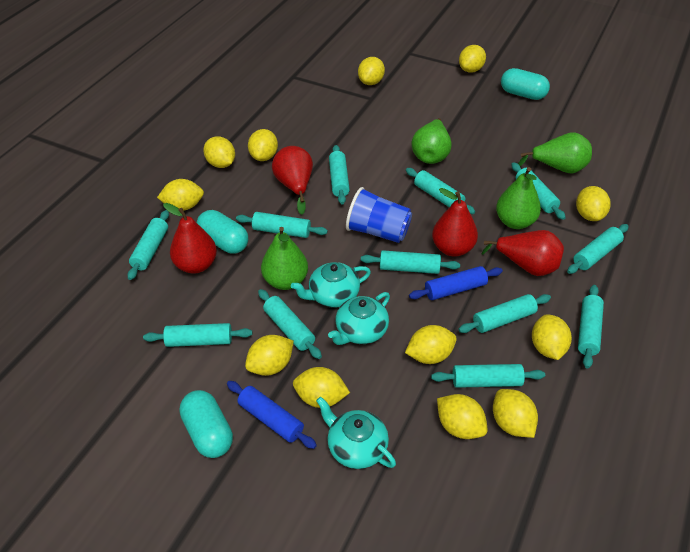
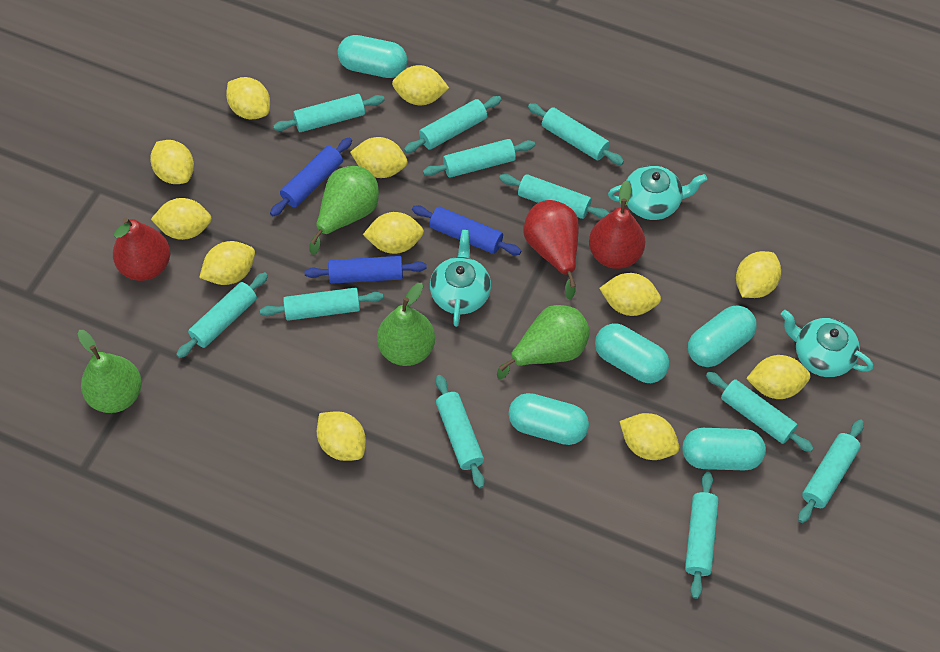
blue cup: [346,187,412,243] = 1 -> none = 0
blue rolling pin: [227,381,317,449] [409,266,503,300] = 2 -> [270,137,352,216] [304,256,427,284] [412,205,521,255] = 3
red pear: [163,203,217,274] [272,146,313,215] [432,188,478,257] [481,230,564,276] = 4 -> [113,217,170,281] [524,200,579,299] [589,181,645,269] = 3
turquoise capsule: [179,390,233,458] [197,210,248,254] [501,68,550,100] = 3 -> [337,35,407,78] [508,393,589,445] [595,323,669,383] [682,428,766,470] [688,305,757,367] = 5
turquoise rolling pin: [127,210,169,280] [143,323,252,347] [236,212,328,238] [258,289,322,359] [329,145,350,204] [361,250,460,274] [406,168,475,214] [431,364,545,388] [458,294,551,333] [511,162,566,220] [567,224,629,274] [578,285,604,369] = 12 -> [176,272,268,358] [260,288,383,321] [273,94,385,132] [404,96,502,153] [423,139,535,178] [436,375,485,489] [499,174,609,219] [528,103,624,165] [685,472,719,599] [706,372,814,452] [798,419,864,523] = 11

